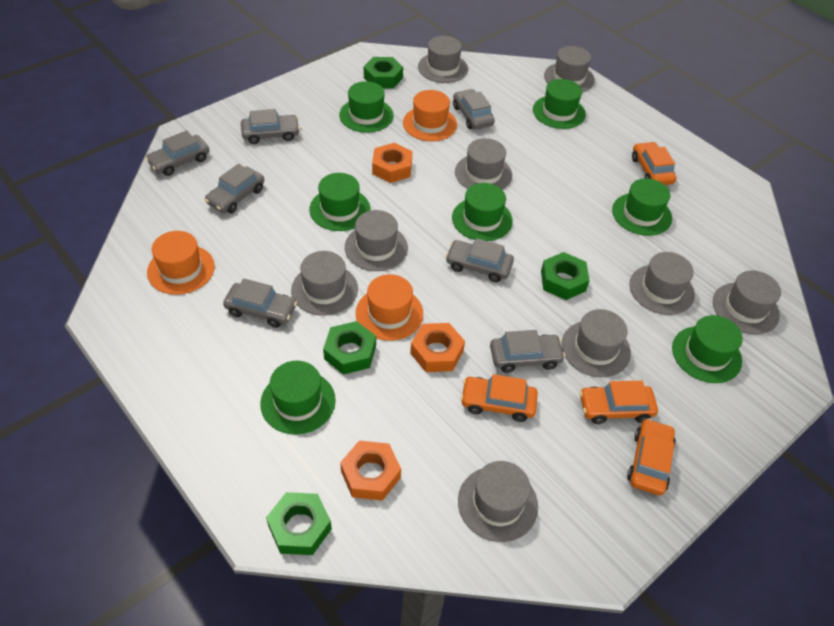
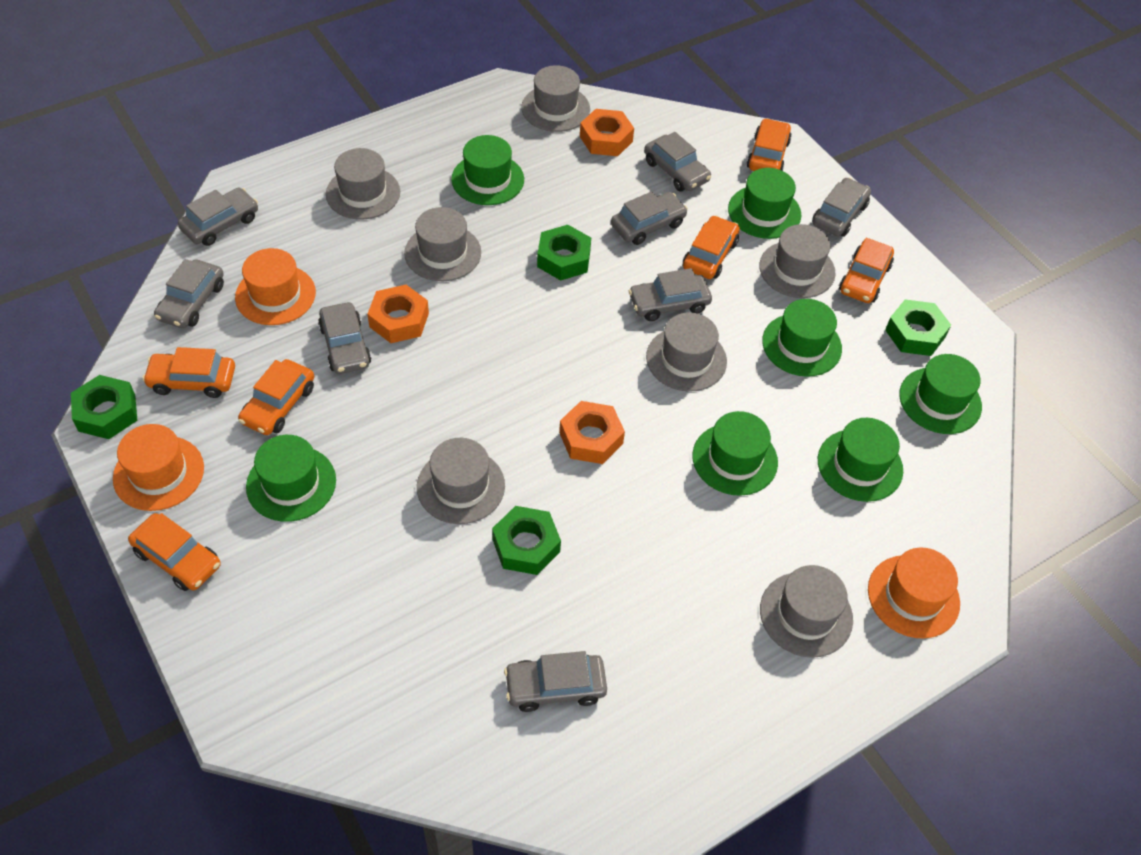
grey car: [145,130,210,176] [205,164,264,213] [223,278,297,328] [241,109,300,144] [445,238,514,282] [453,89,495,129] [490,330,565,373] = 7 -> [154,259,224,328] [178,187,258,246] [318,302,371,374] [504,651,607,712] [611,192,688,245] [629,268,712,321] [644,132,711,191] [812,178,871,237] = 8
grey hat: [291,251,358,316] [345,210,408,271] [418,36,468,83] [455,138,512,190] [458,461,538,542] [544,46,595,92] [561,309,631,377] [629,252,695,315] [713,270,781,335] = 9 -> [326,148,400,220] [404,207,481,281] [417,438,505,524] [521,65,590,132] [646,312,727,392] [759,224,836,298] [760,565,853,658] = 7
orange car: [460,374,538,422] [580,381,658,424] [627,418,676,496] [632,142,676,185] = 4 -> [128,513,221,591] [143,347,235,398] [238,359,314,435] [683,216,740,279] [747,118,792,171] [839,238,894,303] = 6

